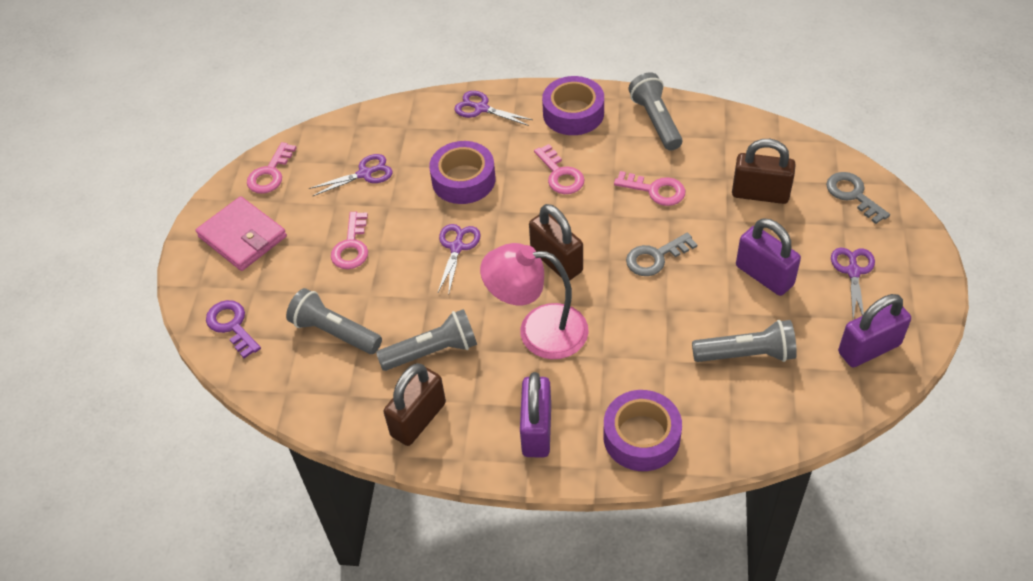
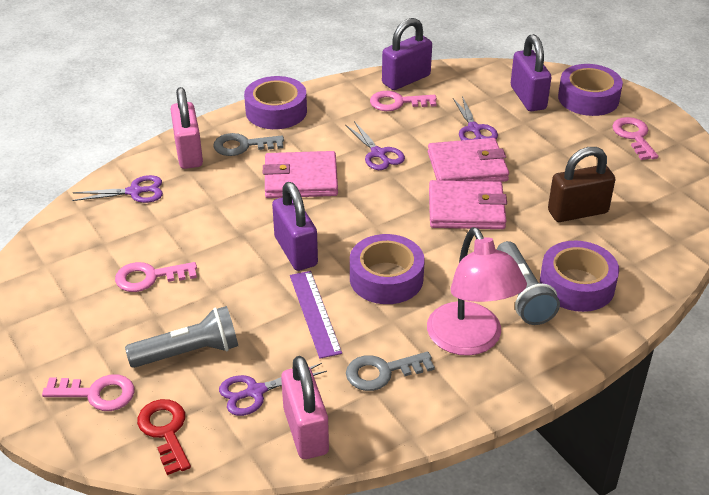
brown padlock: [384,363,446,446] [529,204,583,280] [732,139,796,204] = 3 -> [548,147,615,222] = 1
grey flashlight: [286,288,382,354] [376,309,477,371] [628,72,682,151] [692,320,797,362] = 4 -> [125,306,238,368] [497,241,560,325] = 2
pink padlock: none = 0 -> [171,87,203,169] [281,356,329,459] = 2
pink wallet: [196,196,287,271] = 1 -> [263,151,338,198] [428,138,509,182] [429,180,507,229] = 3
purple key: [206,300,261,358] = 1 -> none = 0
purple ruler: none = 0 -> [290,271,342,359] = 1
purple tape: [429,141,495,204] [542,76,604,135] [603,390,682,471] = 3 -> [244,76,307,129] [350,234,425,304] [540,241,619,312] [558,64,623,116] = 4
red key: none = 0 -> [137,399,191,475] = 1

